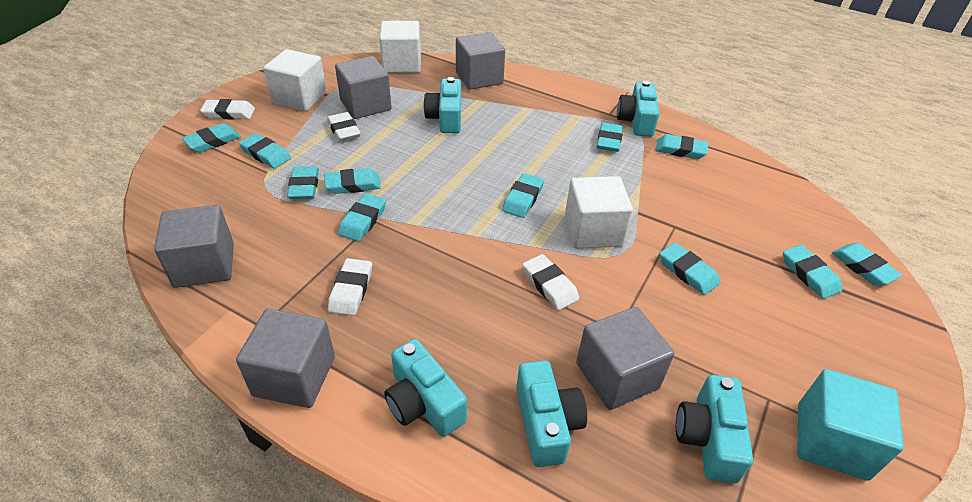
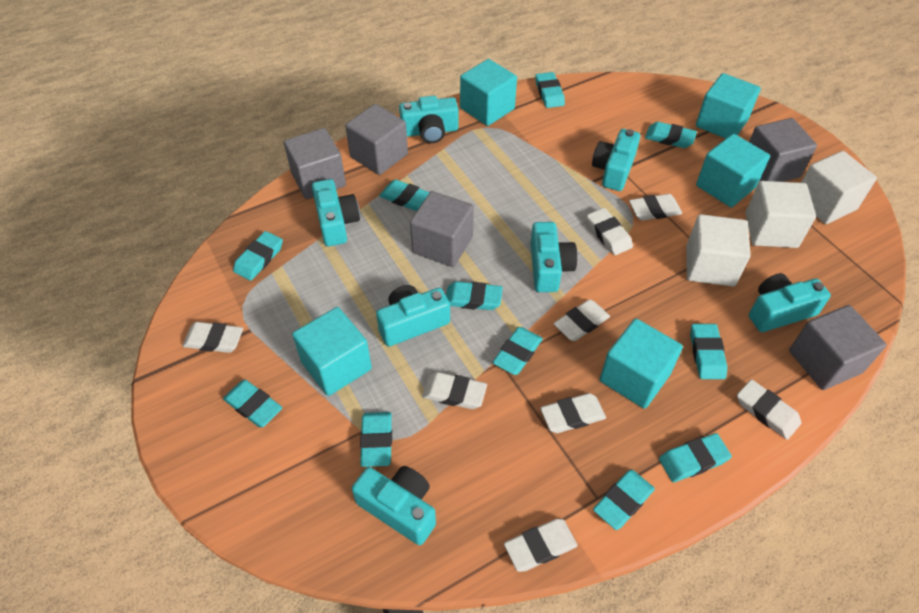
turquoise camera: [384,339,467,437] [424,77,461,133] [516,360,587,467] [617,81,660,137] [676,375,753,484] = 5 -> [312,179,360,247] [352,466,436,545] [376,285,450,347] [399,96,458,143] [530,222,577,292] [592,129,640,191] [749,273,831,332] = 7
turquoise cube: [797,369,904,481] = 1 -> [292,307,372,396] [460,59,517,126] [600,319,683,409] [696,73,761,139] [696,134,770,207] = 5
white eraser: [200,99,255,120] [327,112,361,142] [328,258,372,316] [522,254,579,310] = 4 -> [182,322,243,353] [422,372,487,409] [504,519,578,572] [540,393,606,433] [554,299,610,341] [586,208,633,255] [629,194,682,221] [737,379,801,440] = 8

